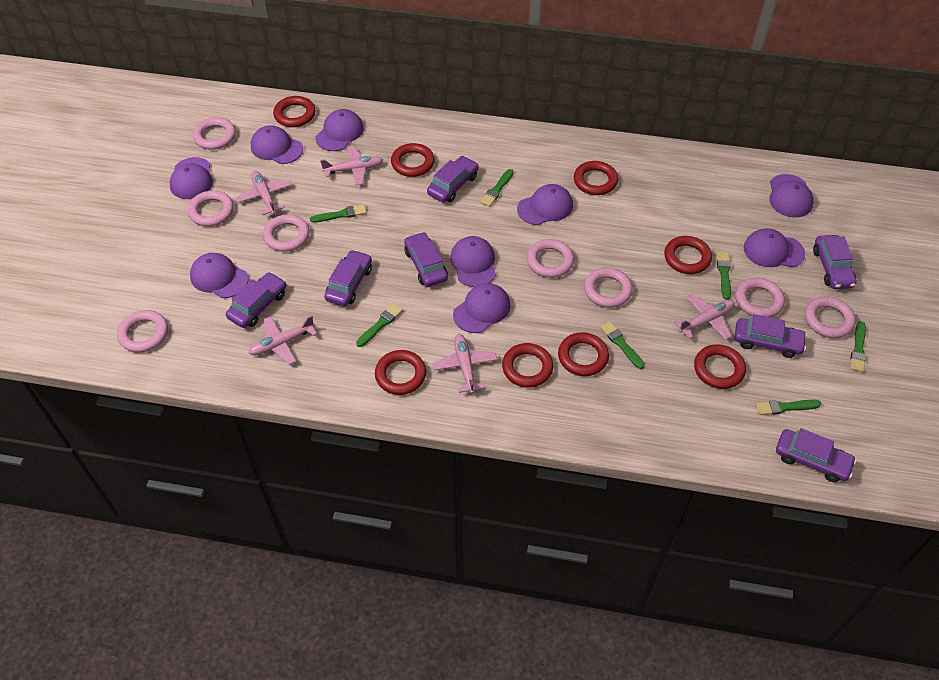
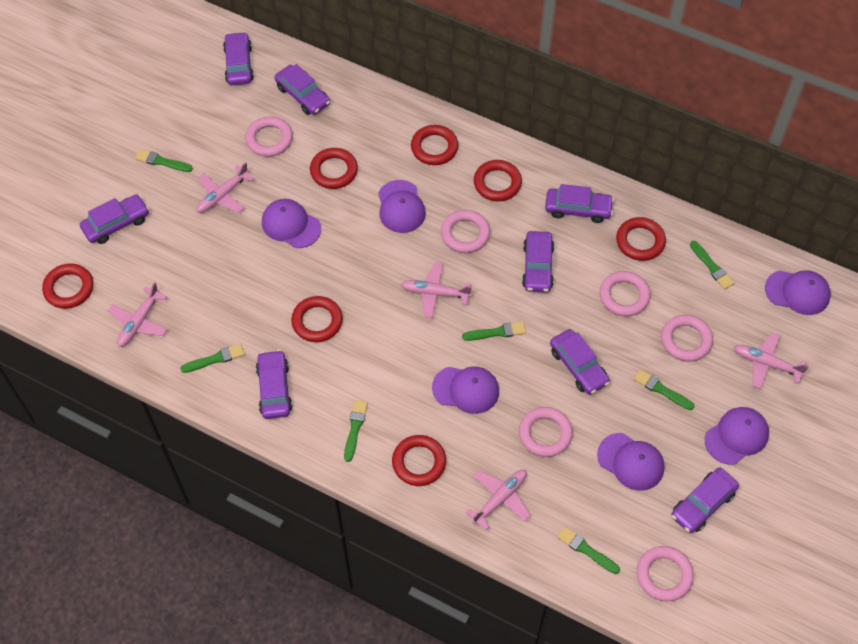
pink ring: [117,310,168,353] [188,190,234,226] [193,117,236,150] [263,214,310,252] [527,239,574,278] [584,268,633,308] [735,278,785,317] [805,297,856,338] = 8 -> [245,116,293,157] [441,210,490,253] [519,407,573,457] [600,271,650,317] [637,546,694,602] [661,315,713,362] = 6
purple cap: [170,157,213,199] [190,253,248,298] [251,125,303,164] [315,109,364,151] [450,236,496,287] [453,283,511,333] [517,184,573,225] [744,228,805,267] [769,174,814,218] = 9 -> [262,199,321,248] [378,180,426,233] [432,366,499,414] [597,433,664,491] [705,407,769,465] [765,270,831,315] = 6
purple car: [226,272,286,328] [324,250,372,306] [404,232,448,287] [427,156,479,203] [734,314,807,358] [776,428,857,482] [813,235,857,289] = 7 -> [80,194,149,244] [223,32,254,85] [256,350,292,419] [275,64,330,115] [522,231,554,293] [545,184,614,223] [550,329,610,395] [671,468,739,533] = 8
red ring: [273,96,316,127] [375,350,426,395] [391,143,435,177] [502,343,554,388] [558,332,609,376] [574,161,618,195] [664,236,712,274] [694,344,746,389] = 8 -> [42,263,93,309] [291,296,343,342] [310,148,358,189] [392,435,446,486] [411,125,458,165] [474,160,522,201] [616,217,666,261] = 7

